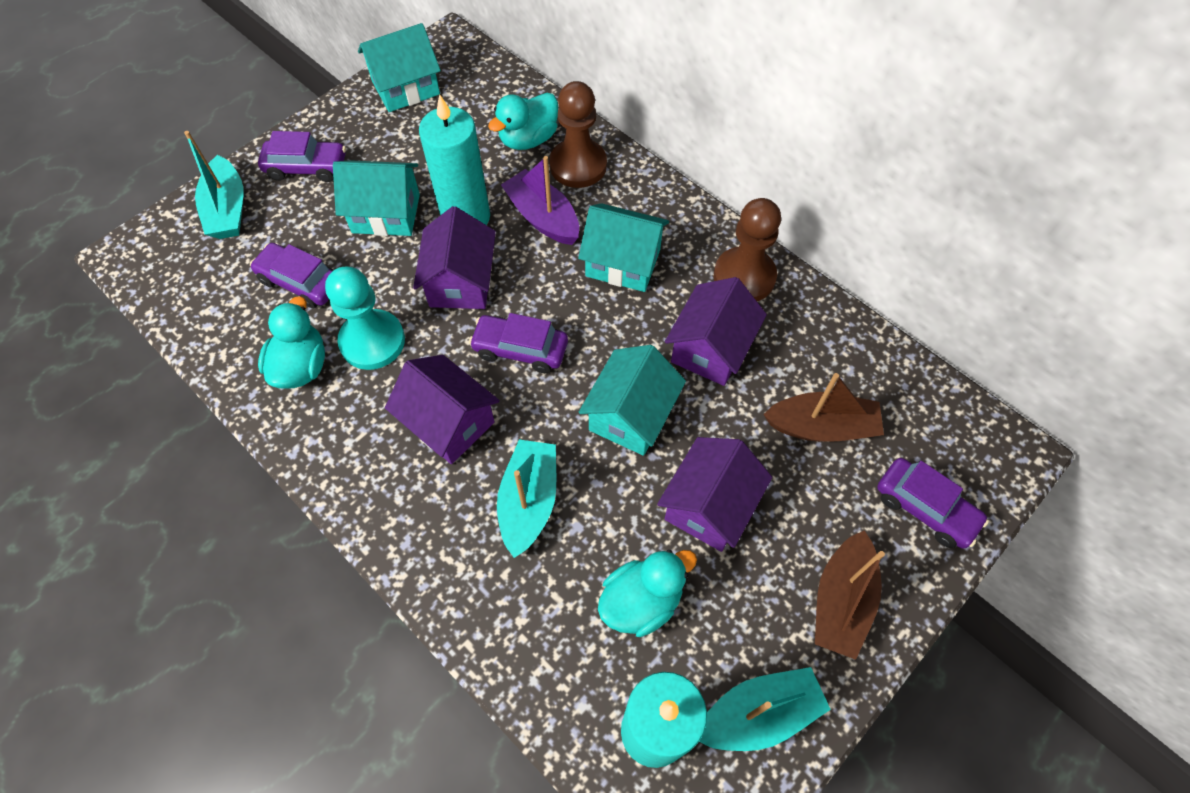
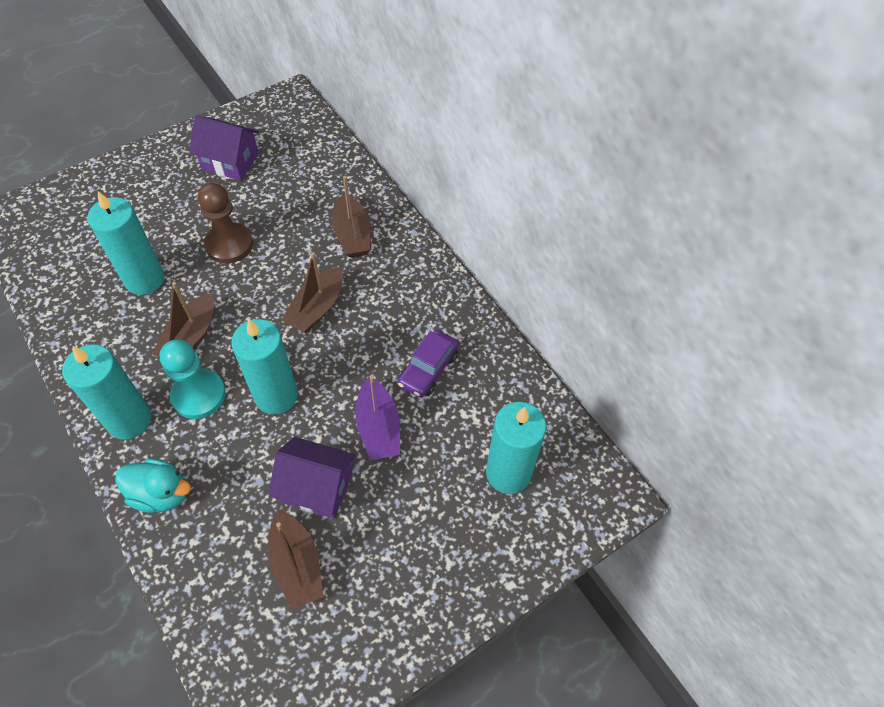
brown boat: [763,373,884,442] [815,530,885,660] = 2 -> [152,282,214,357] [268,509,323,610] [281,252,343,333] [332,176,371,258] = 4
brown pawn: [549,81,607,188] [714,198,781,301] = 2 -> [198,183,253,264] = 1
purple car: [250,243,334,309] [258,131,346,182] [469,313,568,373] [877,458,989,549] = 4 -> [398,330,459,398] = 1
purple house: [385,355,500,464] [413,206,496,309] [657,437,772,552] [665,277,767,386] = 4 -> [189,115,259,181] [269,437,356,519] = 2
turquoise boat: [184,131,243,239] [497,440,556,558] [699,667,831,751] = 3 -> none = 0
turquoise candle: [419,94,490,225] [621,672,707,768] = 2 -> [62,345,151,439] [87,191,164,295] [231,319,298,415] [486,402,546,494] = 4
turquoise duck: [258,296,325,389] [488,93,558,150] [598,550,697,637] = 3 -> [115,459,191,513] = 1
turquoise house: [333,160,420,236] [358,23,441,112] [578,203,669,292] [579,345,686,456] = 4 -> none = 0

